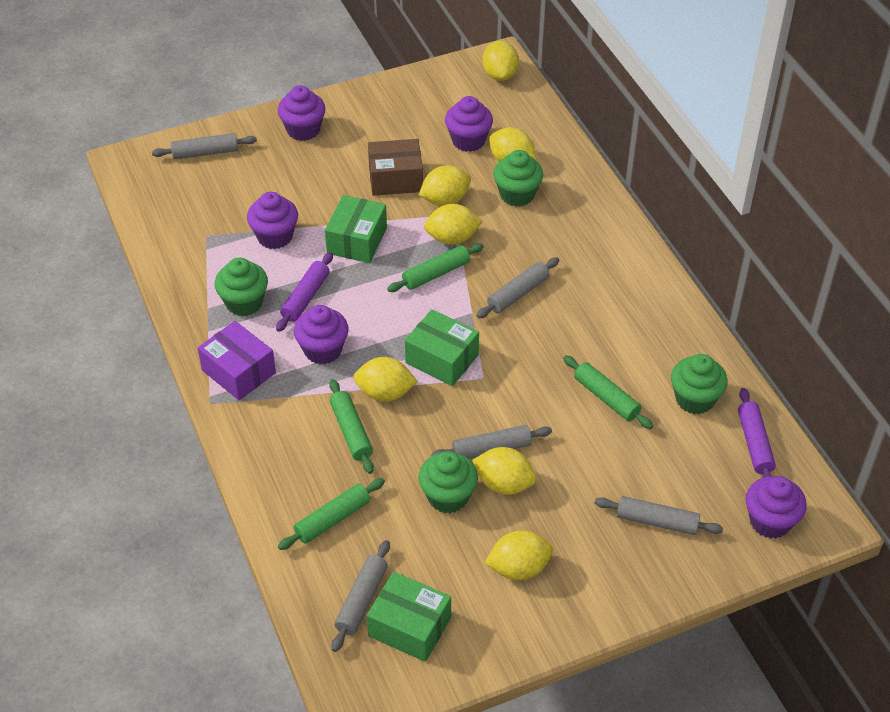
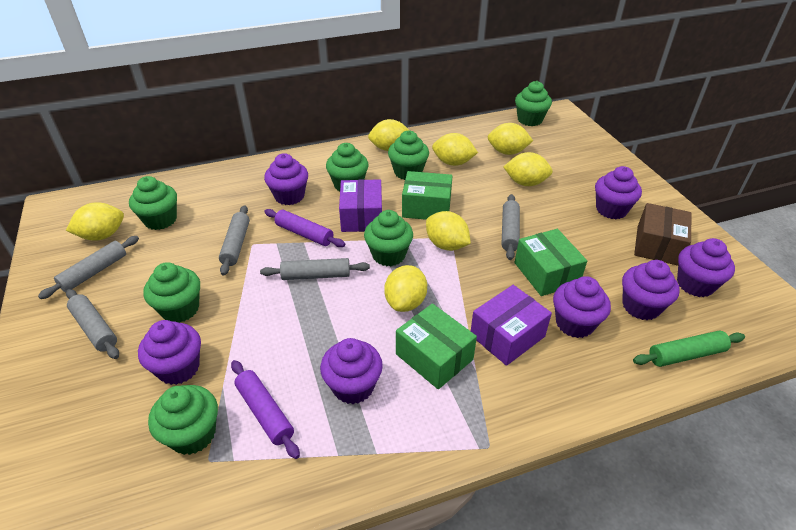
green cupcake: [215,258,268,317] [418,451,478,513] [493,150,543,207] [671,354,728,414] = 4 -> [129,176,177,230] [143,262,200,323] [148,385,218,455] [326,143,368,192] [364,210,413,266] [388,131,429,180] [515,81,552,126] = 7
green rolling pin: [278,478,385,550] [329,379,374,474] [387,243,484,292] [563,355,653,429] = 4 -> [633,331,745,367] = 1
purple box: [198,321,276,400] = 1 -> [339,179,382,232] [471,285,552,366] = 2
purple cupcake: [247,192,298,249] [278,85,326,141] [294,305,349,365] [445,96,493,152] [746,476,807,538] = 5 -> [138,320,201,385] [264,153,308,205] [320,338,383,404] [553,276,611,338] [595,166,642,219] [622,260,680,320] [677,238,735,297] = 7

